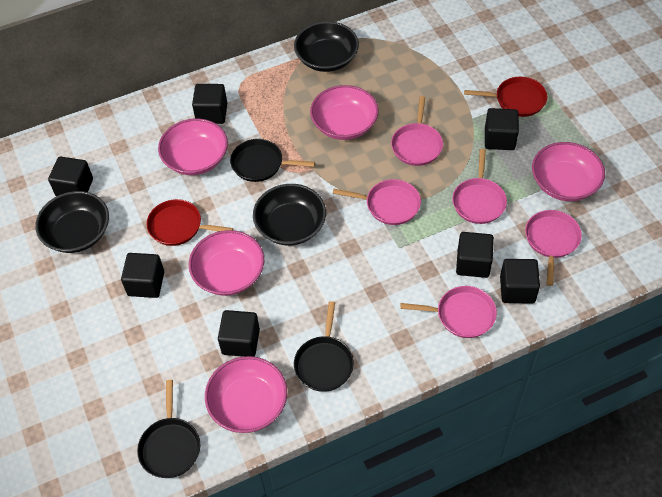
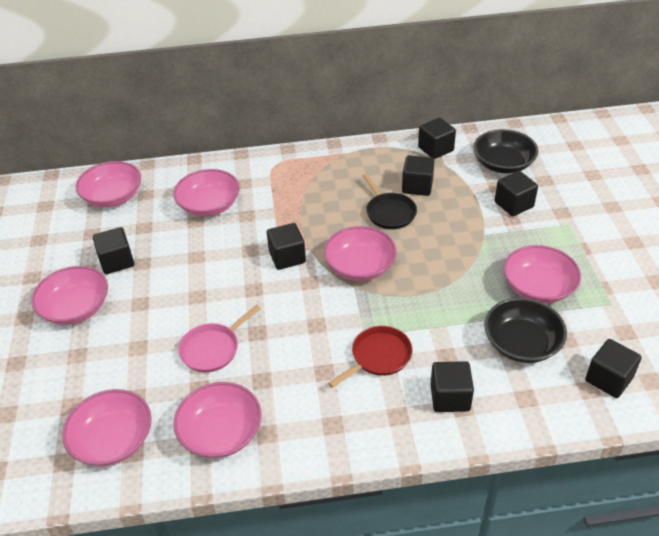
black bowl: [35,191,109,253] [253,184,326,246] [294,21,359,72] = 3 -> [473,129,538,173] [484,298,567,363] = 2
black pan: [137,380,200,478] [230,139,315,182] [294,301,354,392] = 3 -> [363,174,417,229] = 1
pink bowl: [158,118,228,175] [189,230,265,296] [205,356,287,433] [310,85,379,140] [532,142,605,201] = 5 -> [31,266,108,325] [62,389,152,466] [76,161,141,207] [173,169,240,217] [173,382,262,458] [324,226,397,281] [503,245,581,303] = 7
pink pan: [333,179,421,225] [391,96,443,166] [400,286,497,338] [452,149,507,224] [525,210,582,286] = 5 -> [178,305,261,372] = 1
red pan: [147,199,234,246] [464,77,547,117] = 2 -> [328,326,412,388] = 1

